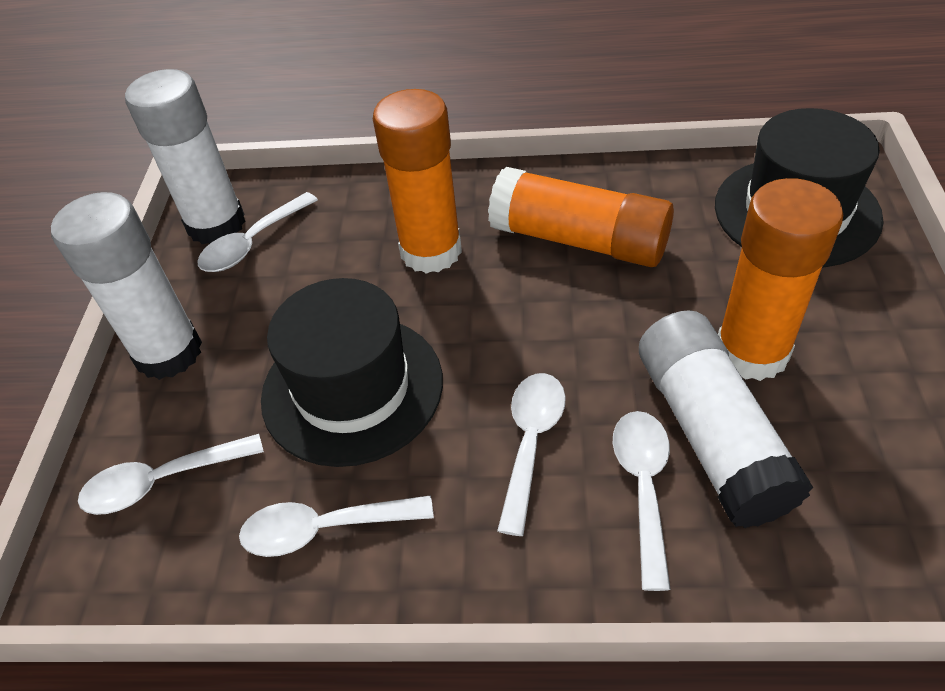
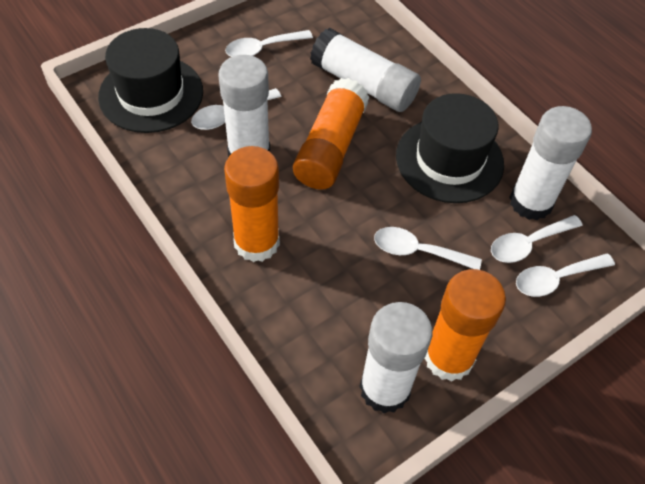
white glue stick: [51,192,202,380] [125,69,246,244] [639,310,813,528] = 3 -> [219,55,270,157] [310,28,421,112] [359,302,432,414] [509,106,592,220] = 4

